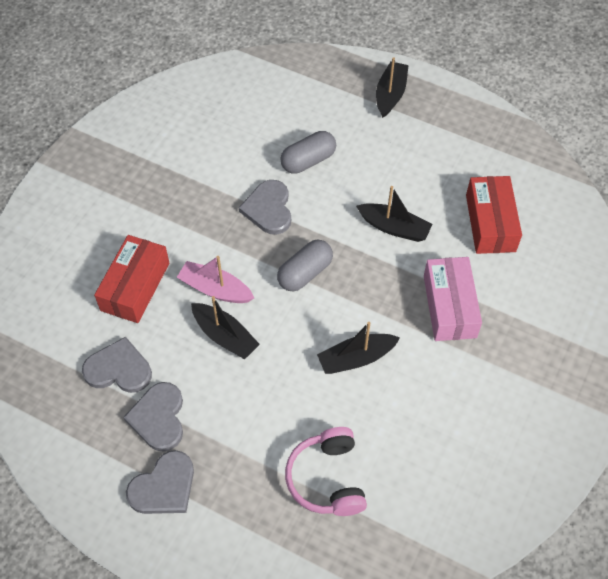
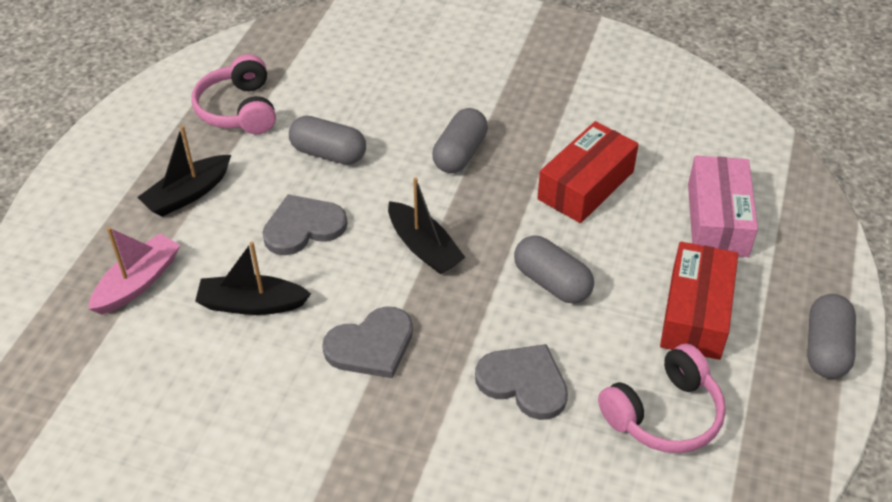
black boat: [191,296,260,359] [317,322,400,374] [356,186,432,242] [376,57,409,118] = 4 -> [137,125,231,217] [195,242,311,315] [388,177,466,274] = 3
grey capsule: [277,240,333,291] [280,131,336,174] = 2 -> [289,116,366,165] [432,108,488,173] [514,235,594,304] [807,294,856,379] = 4
grey heart: [82,337,152,393] [123,382,183,452] [126,450,194,514] [239,180,291,235] = 4 -> [262,194,348,255] [322,306,413,378] [475,344,568,420] = 3
pink headphones: [285,427,367,516] = 1 -> [191,54,276,134] [598,344,726,453] = 2

